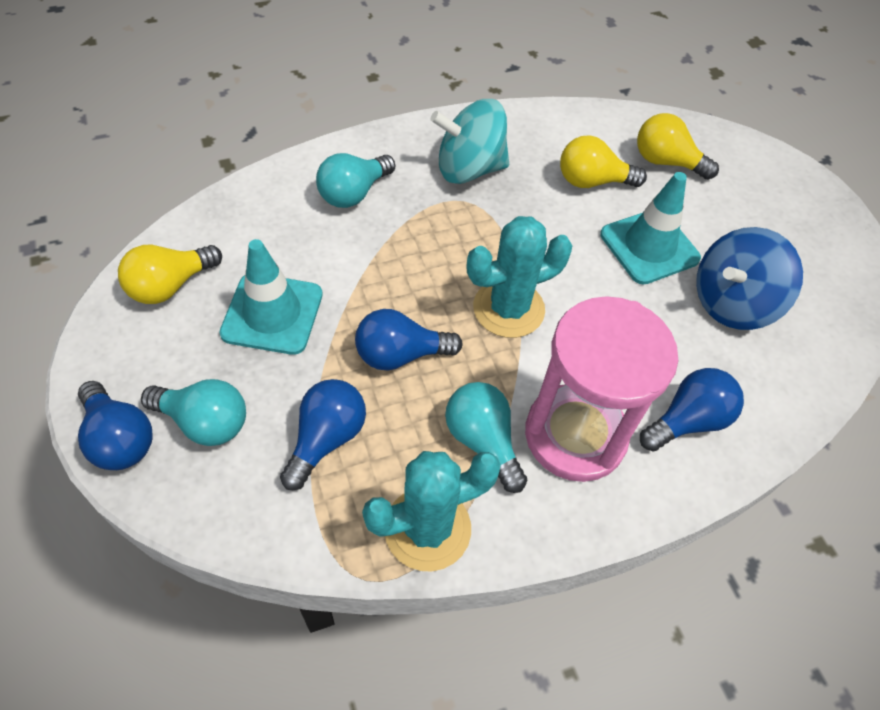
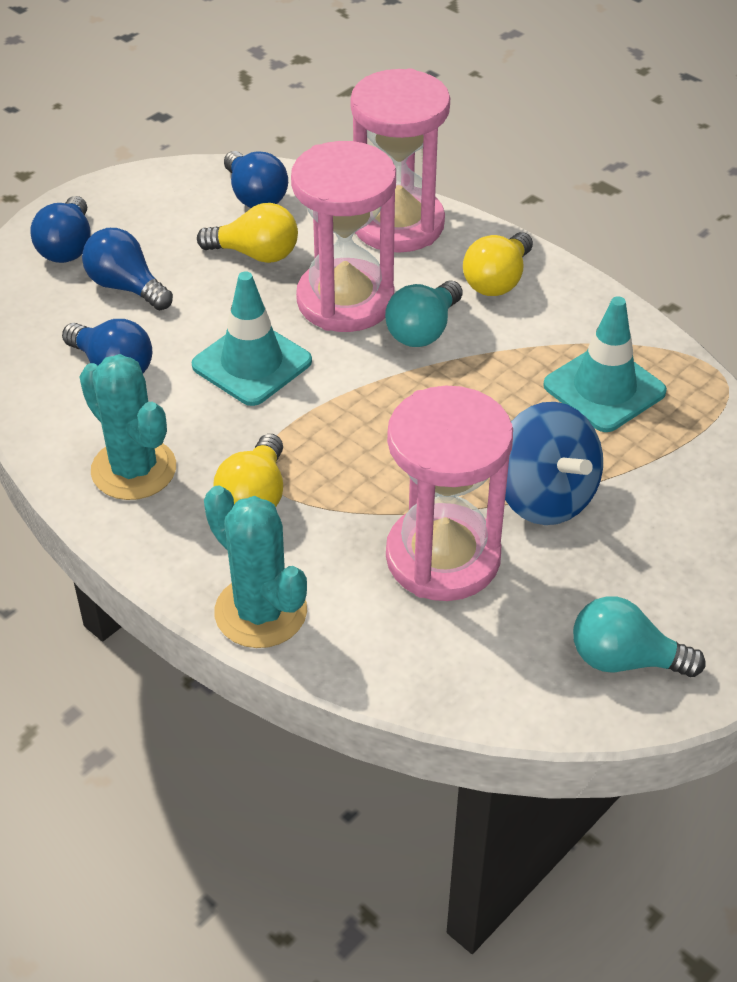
pink hourglass: [525,296,678,482] = 1 -> [291,141,396,332] [351,68,450,253] [386,386,513,601] = 3
turquoise light bulb: [141,379,246,446] [316,153,395,208] [445,382,527,493] = 3 -> [385,280,463,347] [573,596,705,677] = 2
turquoise spinning top: [430,99,509,184] = 1 -> none = 0

